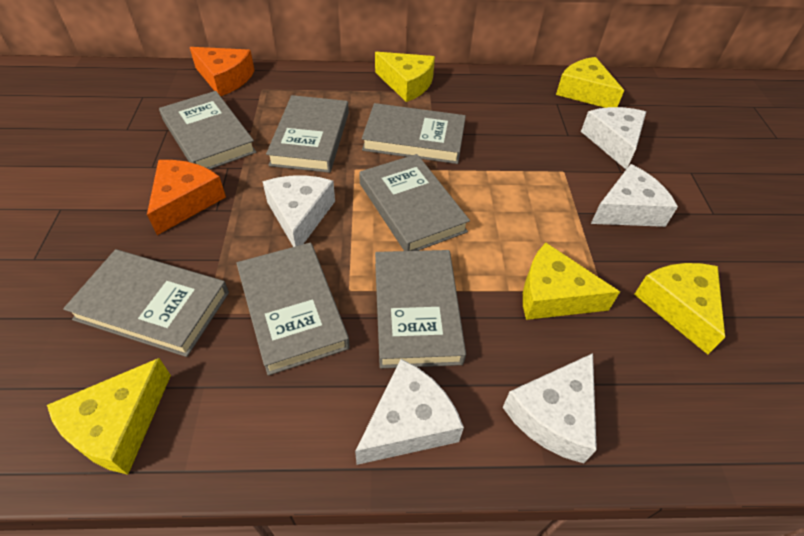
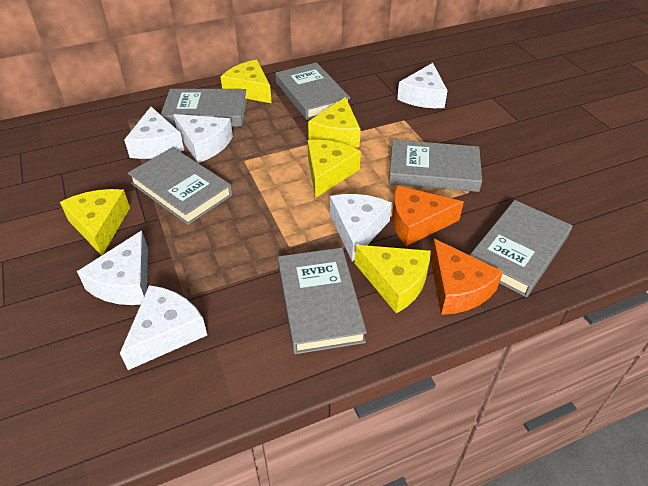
grey book: [63,249,229,357] [159,91,256,169] [236,243,350,376] [266,95,349,173] [359,154,470,251] [362,103,466,164] [375,250,466,368] = 7 -> [128,147,232,225] [161,89,247,127] [275,62,350,120] [278,248,367,354] [389,140,482,192] [470,200,572,297] = 6
white cheese: [262,175,335,247] [355,359,464,465] [503,353,597,463] [581,107,646,169] [591,164,678,227] = 5 -> [77,231,148,305] [120,285,207,370] [124,107,184,159] [173,114,233,163] [330,194,392,261] [397,63,448,108] = 6

